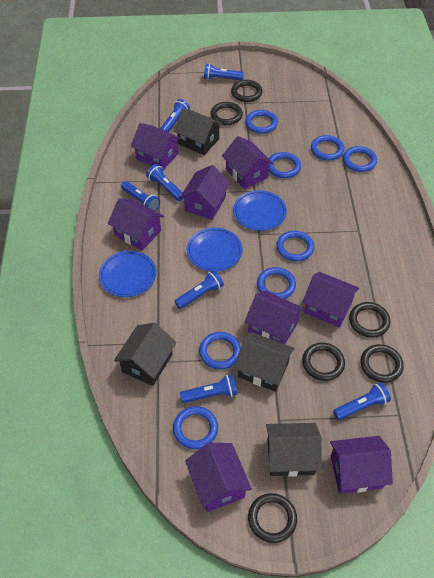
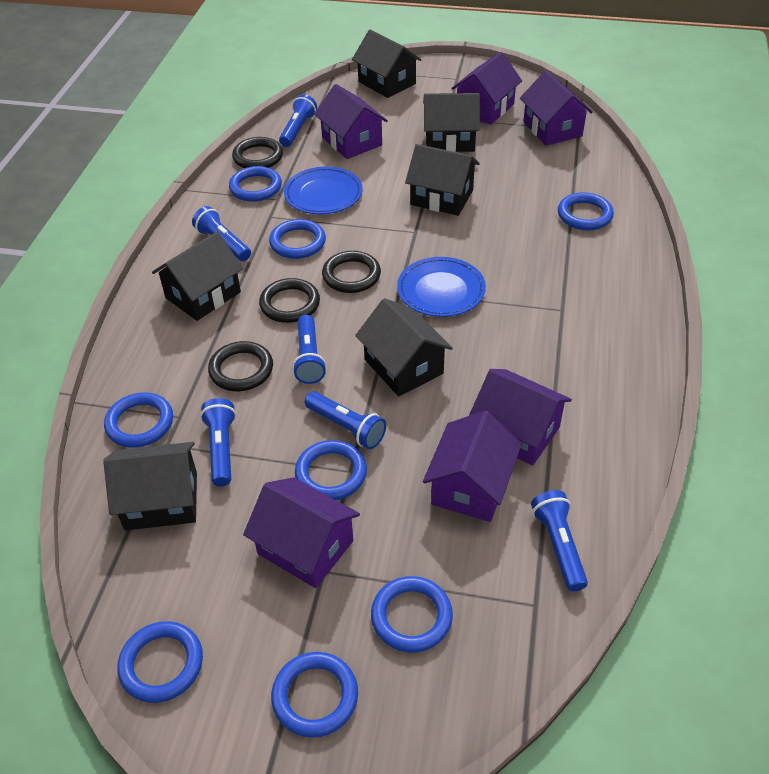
black house: [114,323,177,386] [174,108,223,155] [234,332,295,392] [266,423,321,477] = 4 -> [103,442,197,531] [152,232,243,321] [352,30,422,98] [355,298,453,397] [405,144,480,216] [423,93,480,152] = 6
black ring: [210,102,243,125] [231,80,262,102] [248,493,297,543] [302,343,345,381] [349,302,390,338] [360,344,404,383] = 6 -> [208,341,273,392] [232,137,283,168] [259,278,320,323] [322,251,381,293] = 4
blue flashlight: [121,181,160,211] [146,164,184,201] [160,99,190,132] [175,270,224,309] [180,374,238,403] [204,63,244,80] [333,382,391,420] = 7 -> [192,206,251,261] [200,398,236,486] [279,94,317,147] [292,315,326,384] [305,391,386,449] [531,490,588,592] = 6
blue plate: [99,251,156,297] [187,227,242,272] [233,190,287,231] = 3 -> [284,167,363,214] [397,257,486,317] = 2
purple house: [108,199,164,250] [131,123,181,170] [180,165,230,220] [185,443,252,512] [222,136,274,189] [244,291,304,344] [302,272,359,328] [330,436,393,494] = 8 -> [243,477,360,588] [314,84,388,159] [423,410,522,522] [451,52,522,125] [469,369,572,466] [520,71,593,146] = 6

